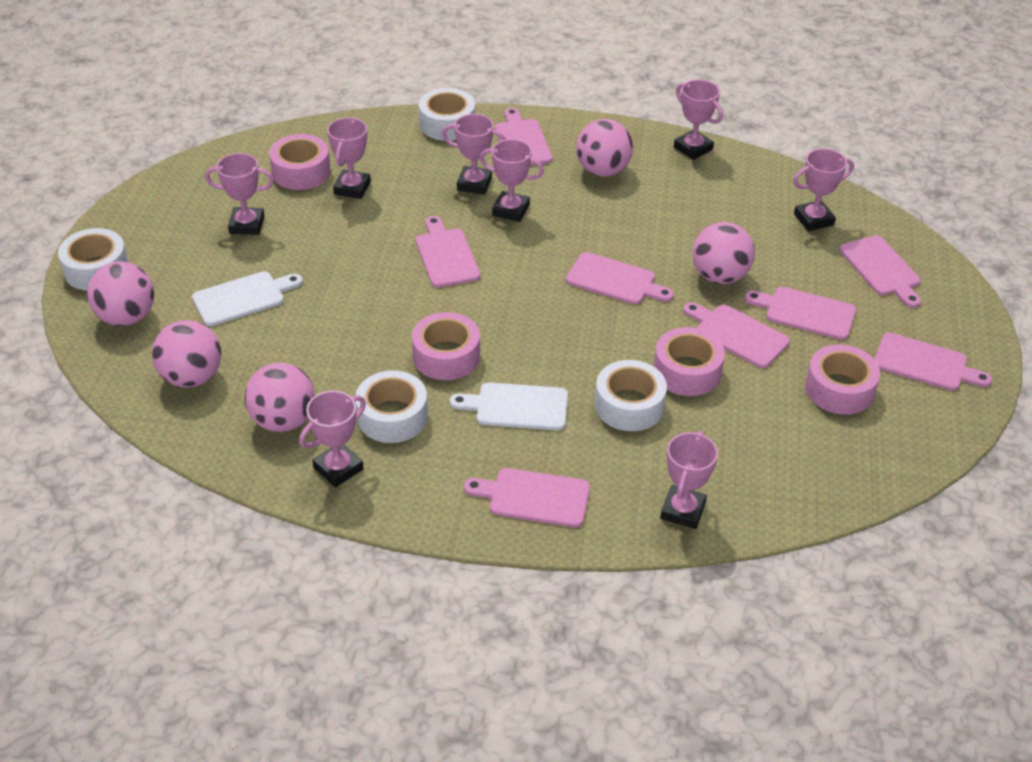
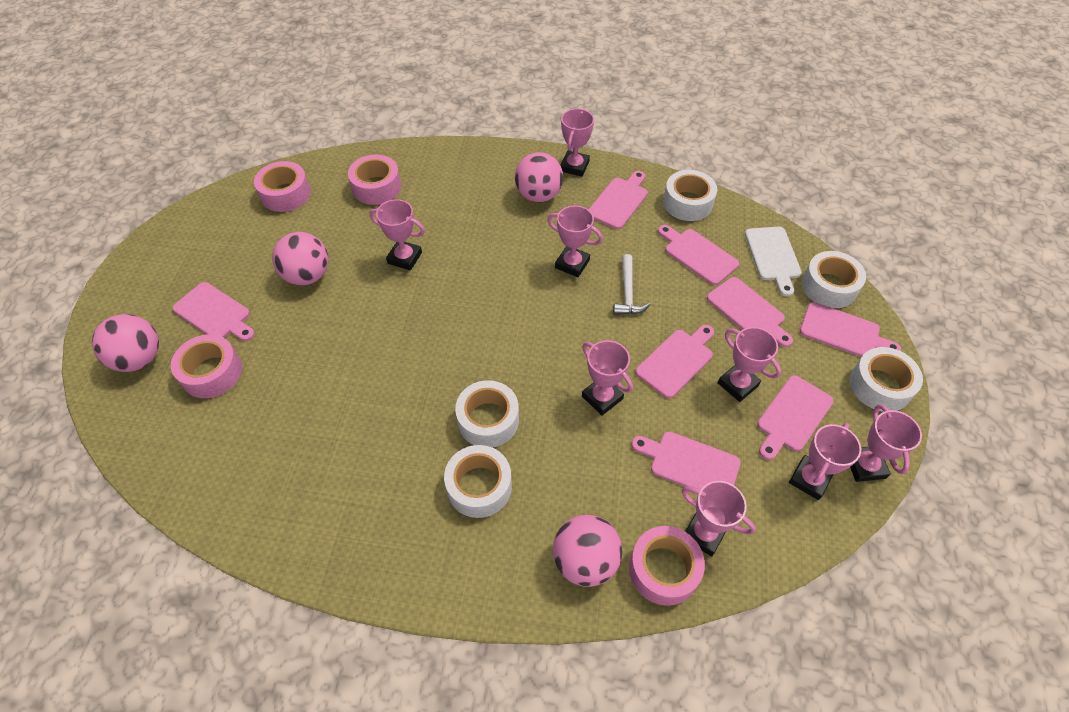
pink ball: [87,262,154,326] [152,320,221,388] [245,363,315,432] [576,119,633,177] [692,222,755,284] = 5 -> [92,314,159,372] [272,232,328,286] [515,152,563,202] [553,515,622,587] = 4
white cutting board: [192,271,303,326] [450,382,568,430] = 2 -> [745,227,802,297] = 1
white hammer: none = 0 -> [613,254,650,315] = 1
white tape: [58,228,129,291] [355,370,428,443] [419,88,475,141] [595,360,667,431] = 4 -> [444,445,512,518] [455,380,519,448] [663,170,717,221] [802,251,866,308] [850,347,923,412] = 5

